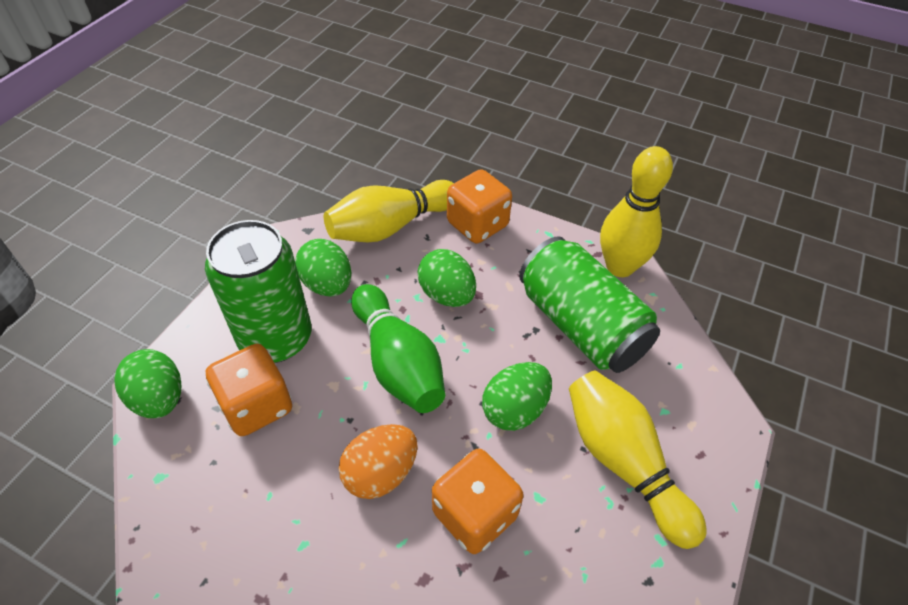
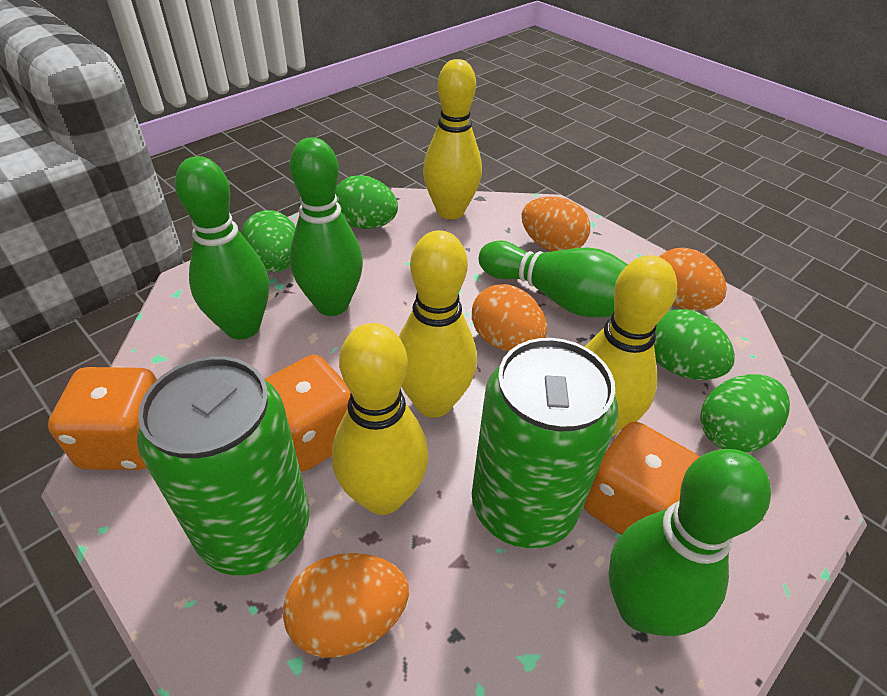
green bowling pin: [351,284,445,413] = 1 -> [175,156,269,339] [290,137,363,316] [479,240,628,318] [609,449,771,636] = 4
orange egg: [339,424,418,499] = 1 -> [283,553,409,658] [472,284,547,351] [522,197,590,251] [659,248,727,311] = 4
yellow bowling pin: [324,180,454,242] [569,371,707,549] [600,146,673,277] = 3 -> [332,323,429,515] [399,230,477,418] [423,59,482,219] [585,255,677,438] = 4

